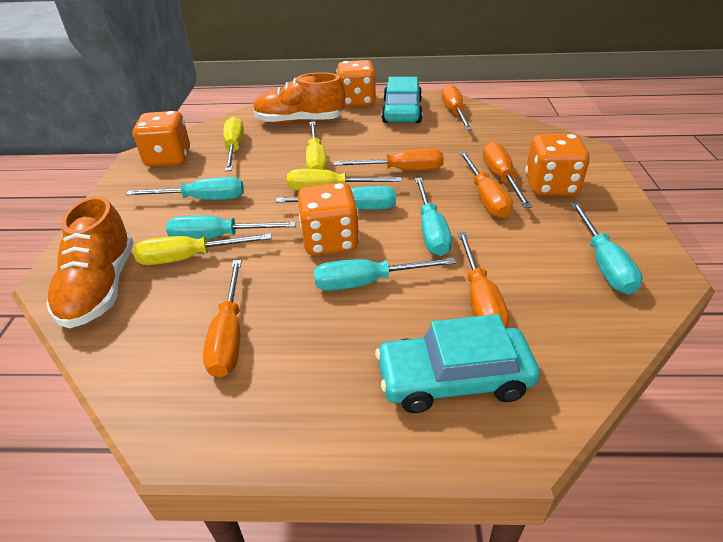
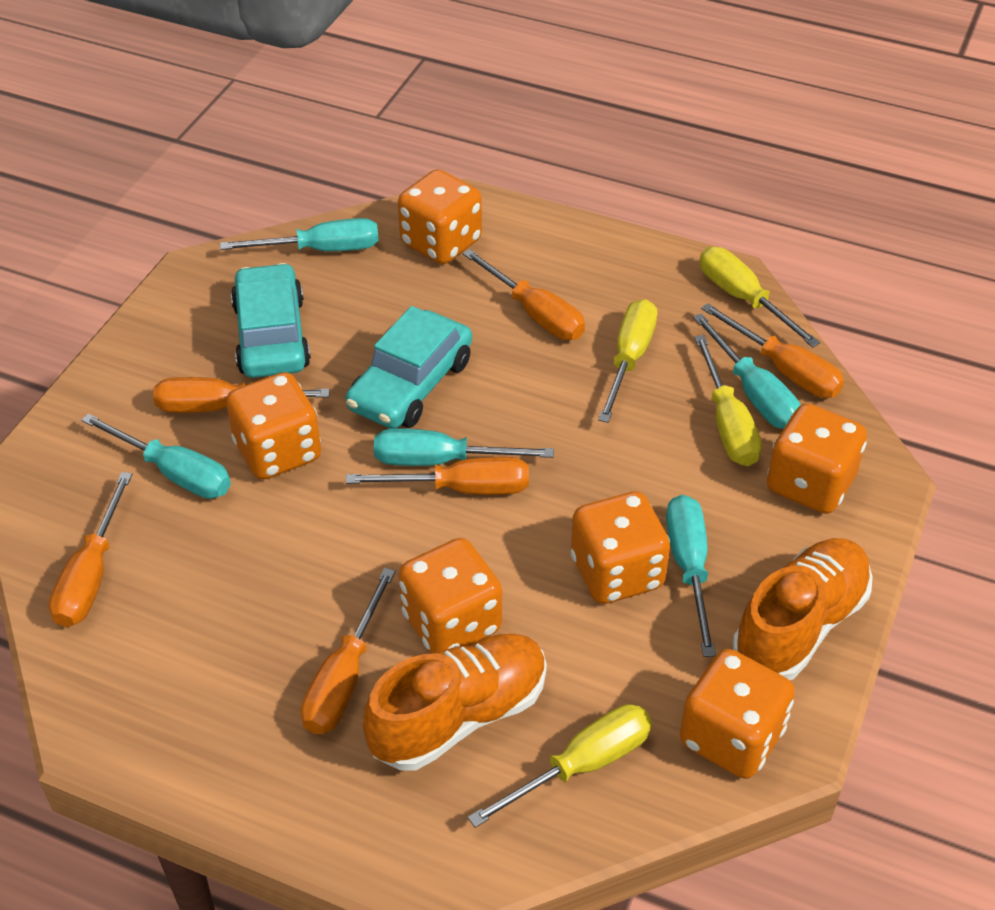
orange dice: [133,111,190,167] [298,182,360,256] [336,60,376,107] [525,134,590,196] = 4 -> [226,372,321,480] [398,169,482,264] [399,538,502,654] [571,491,670,604] [680,649,795,779] [767,403,867,514] = 6
turquoise screwdriver: [126,177,244,200] [166,215,296,239] [276,186,396,210] [314,257,456,291] [415,178,452,256] [571,203,643,294] = 6 -> [81,413,231,499] [220,218,379,251] [374,428,554,466] [666,495,716,657] [693,313,801,429] = 5

